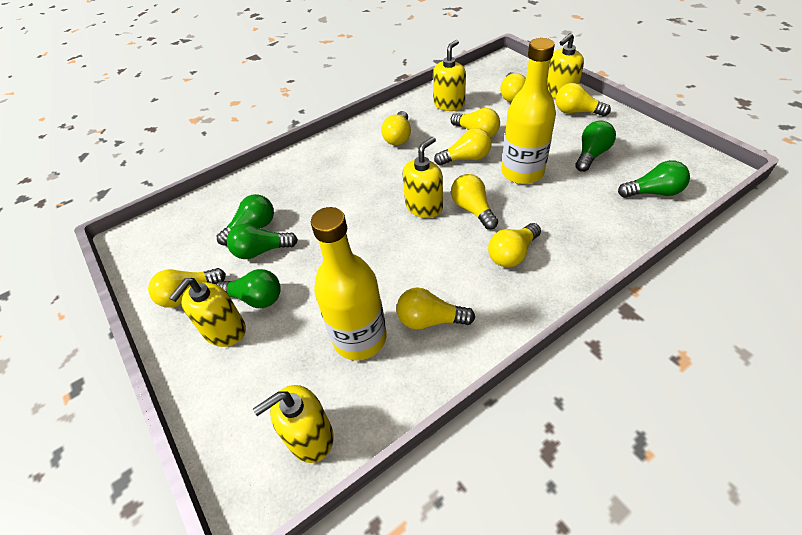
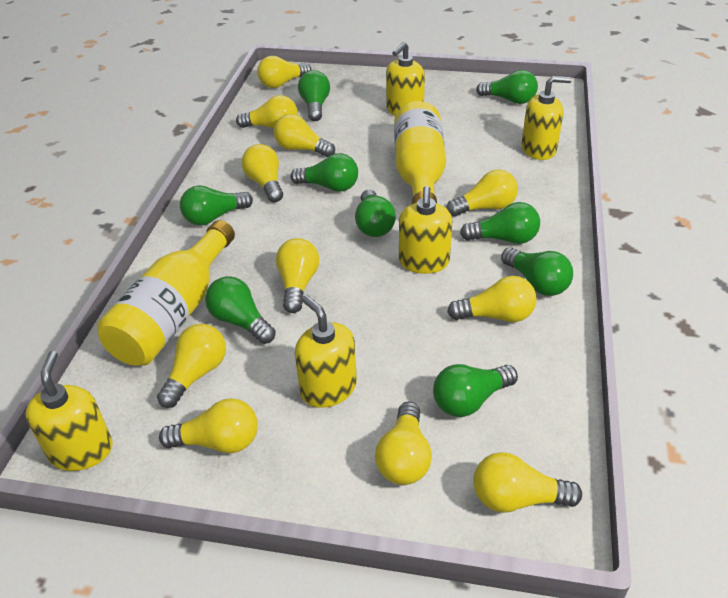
green light bulb: [216,269,281,308] [217,194,274,246] [227,223,298,259] [575,120,616,172] [618,160,690,198] = 5 -> [180,185,253,225] [205,276,276,344] [290,153,358,192] [298,70,330,121] [355,189,396,237] [433,364,518,417] [460,202,540,244] [476,70,538,104] [501,247,573,296] = 9
yellow light bulb: [148,268,226,308] [381,111,411,145] [397,288,475,329] [434,128,492,166] [451,108,500,138] [451,174,498,230] [488,223,541,267] [500,72,526,102] [556,83,611,116] = 9 -> [157,324,226,408] [159,398,258,453] [236,95,298,128] [242,144,283,202] [257,56,312,88] [274,114,335,157] [276,238,319,313] [375,401,432,485] [446,170,518,217] [447,276,537,322] [473,452,582,513] = 11

